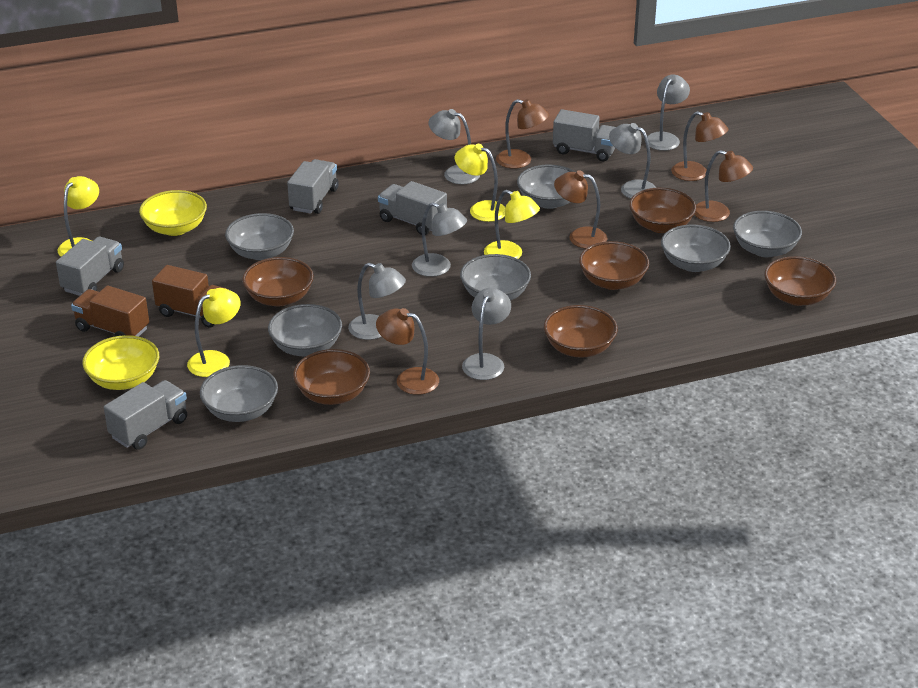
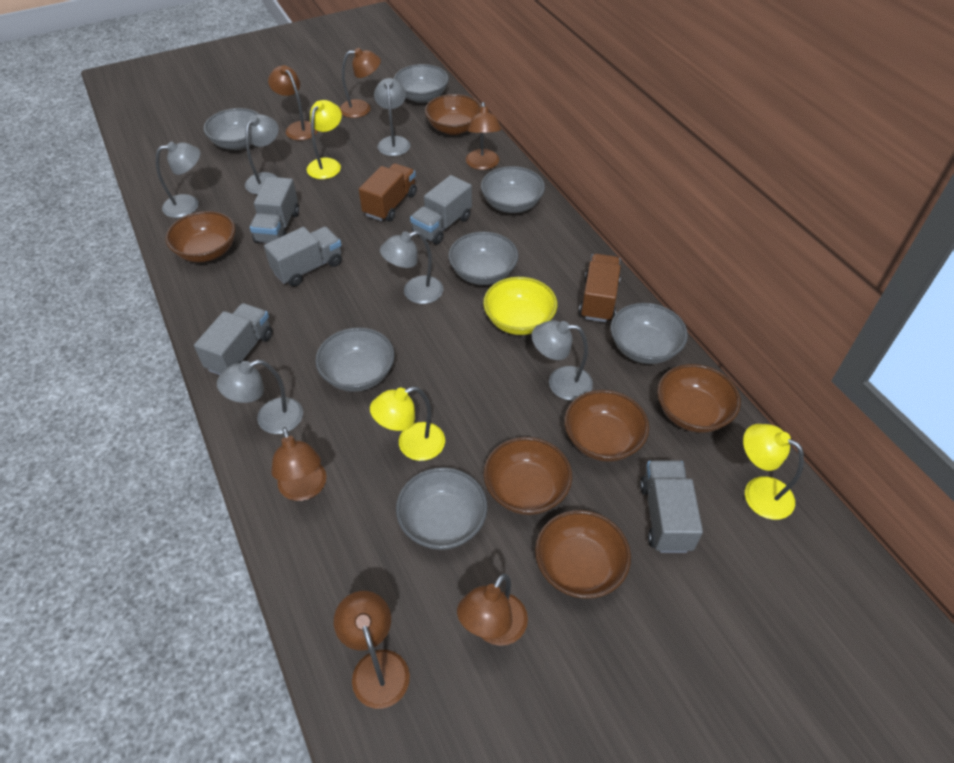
brown lamp: [376,308,439,395] [496,99,549,169] [554,170,608,249] [671,111,729,181] [694,150,753,222] = 5 -> [268,65,318,140] [271,427,326,501] [334,591,410,709] [340,48,381,118] [457,574,528,646] [466,102,501,170] = 6
yellow bowl: [82,335,159,390] [139,190,207,236] = 2 -> [483,277,557,335] = 1
yellow lamp: [58,176,99,257] [187,288,241,377] [455,144,506,222] [484,190,540,259] = 4 -> [307,100,342,179] [370,387,445,461] [743,424,804,520] = 3

